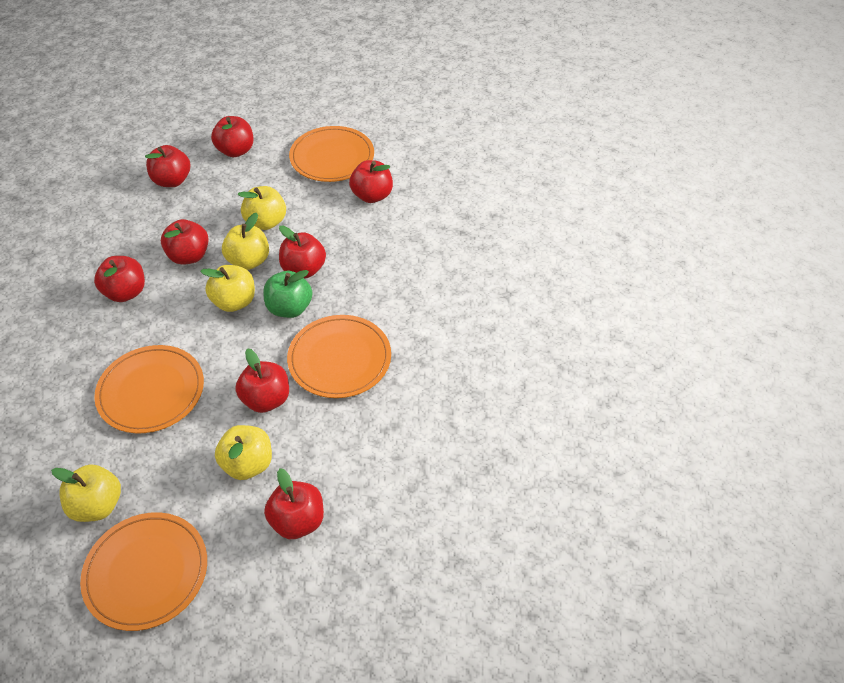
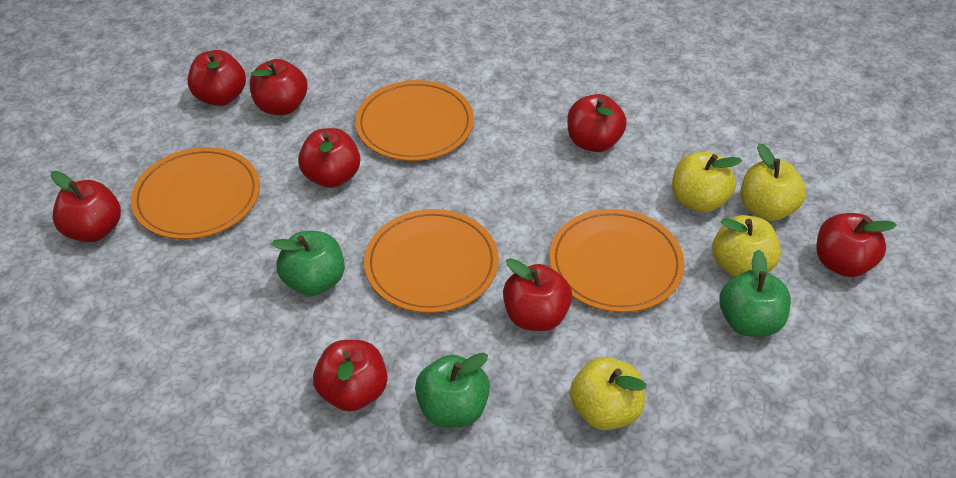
green apple: [264,270,312,318] = 1 -> [272,231,345,296] [415,353,490,427] [719,249,791,337] = 3
yellow apple: [51,465,121,522] [200,265,255,312] [215,425,272,480] [222,213,269,270] [238,186,286,230] = 5 -> [570,357,646,430] [672,152,742,213] [712,215,781,277] [740,143,806,221] = 4

